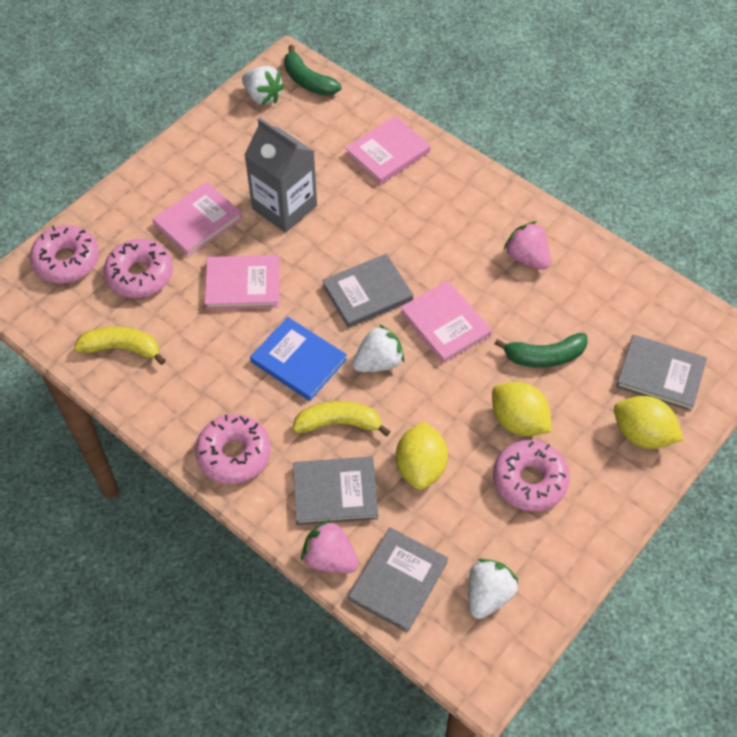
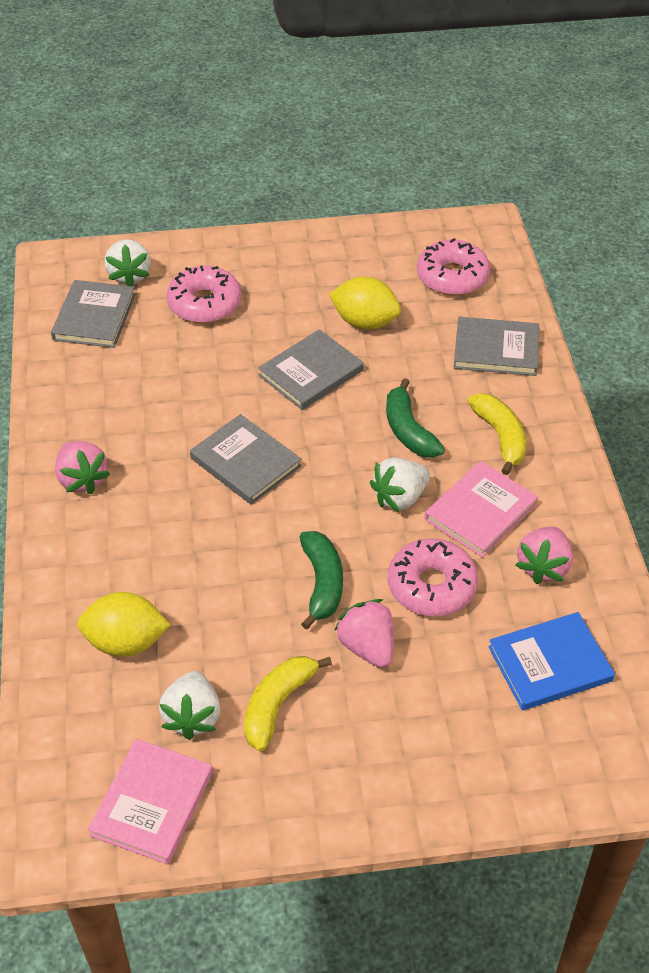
grey carton: [244,118,317,232] = 1 -> none = 0
pink book: [153,182,243,257] [205,255,280,310] [345,116,431,185] [400,280,492,364] = 4 -> [88,739,213,865] [425,461,538,557] = 2
pink donut: [30,225,99,283] [104,239,173,298] [195,414,271,484] [493,440,570,512] = 4 -> [167,266,241,323] [388,538,478,616] [417,238,490,296] = 3
pink strawberry: [301,519,359,573] [504,221,551,270] = 2 -> [55,441,110,494] [334,599,394,668] [516,526,573,584] = 3
yellow lemon: [396,421,448,490] [492,382,552,436] [614,396,683,449] = 3 -> [77,592,170,657] [329,277,401,329] = 2

